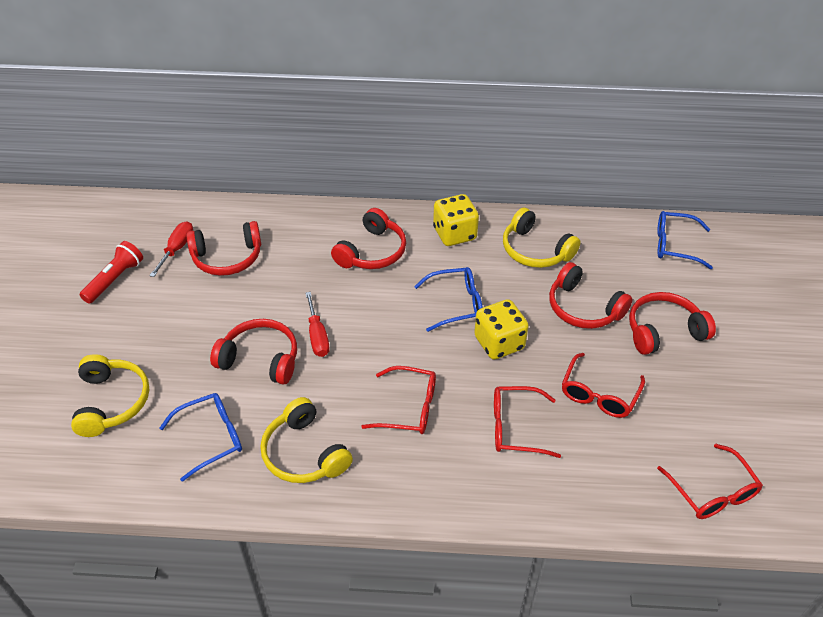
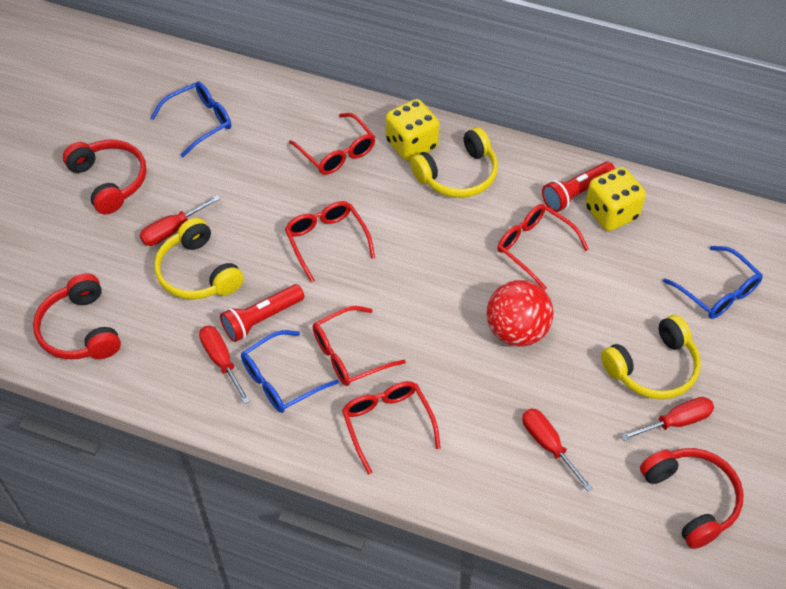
red ball: none = 0 -> [487,280,554,347] = 1
red flashlight: [79,241,143,304] = 1 -> [220,284,304,342] [542,162,615,212] = 2
red glasses: [361,366,436,434] [494,386,561,458] [562,353,645,418] [657,444,763,519] = 4 -> [285,201,375,283] [289,113,375,175] [313,306,406,386] [342,381,441,474] [498,204,589,290] = 5
red headphones: [187,221,261,276] [210,319,297,385] [331,208,406,269] [549,262,633,329] [629,292,716,355] = 5 -> [33,273,121,359] [63,139,147,215] [640,448,744,549] = 3
red screwdriver: [149,221,193,277] [305,292,330,357] = 2 -> [139,195,221,246] [199,326,250,404] [522,408,593,491] [621,397,714,441] = 4

